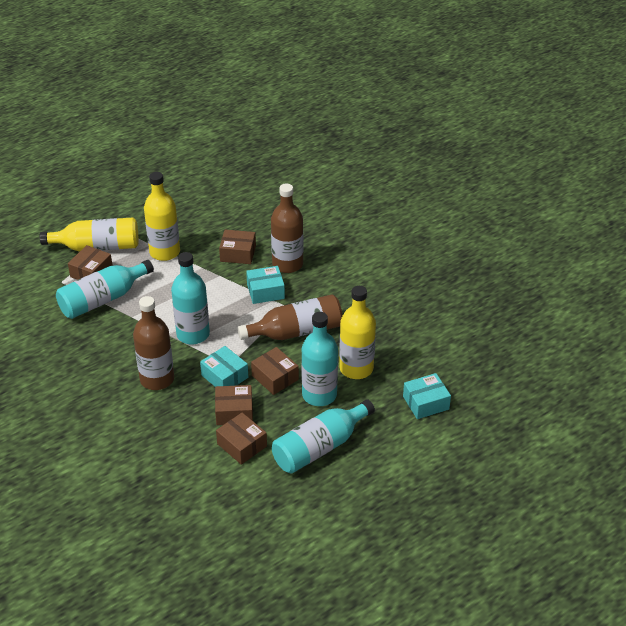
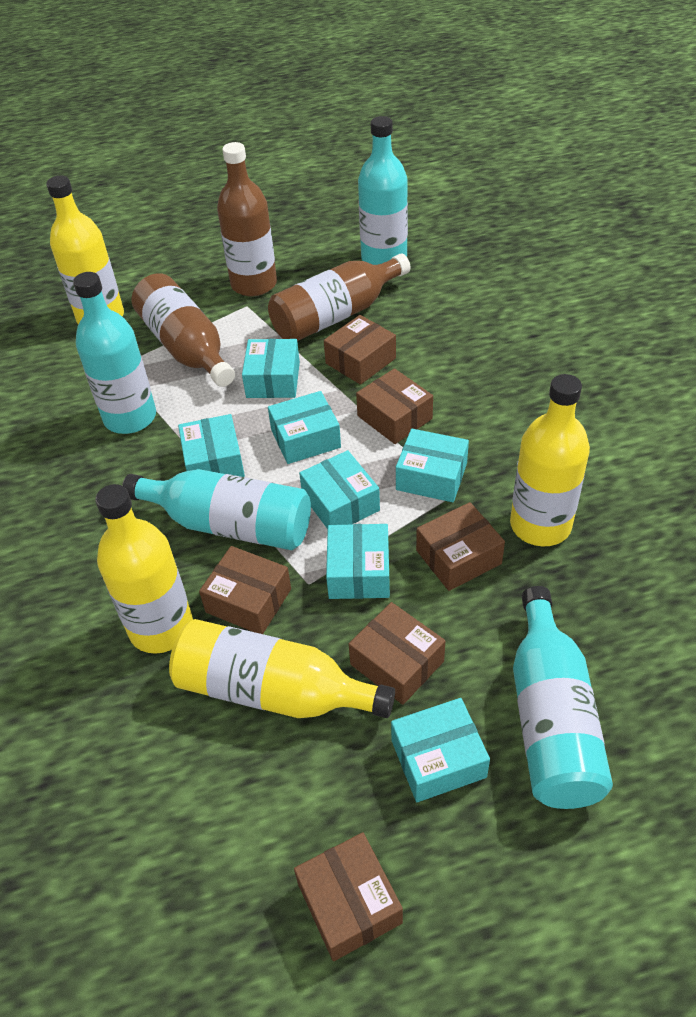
brown box: [68,245,113,280] [215,385,253,425] [216,413,267,465] [219,230,256,264] [251,347,299,395] = 5 -> [199,546,291,634] [294,832,403,961] [324,315,396,385] [349,602,445,705] [356,368,433,444] [416,502,505,591] = 6
turquoise box: [200,346,248,387] [246,266,285,304] [403,373,451,419] = 3 -> [178,414,245,477] [242,339,300,398] [268,391,341,464] [299,450,380,529] [326,524,390,599] [391,698,490,802] [396,429,469,502] = 7
yellow bottle: [40,218,139,252] [144,172,180,261] [339,286,376,379] = 3 -> [46,176,124,325] [95,484,193,654] [169,619,395,718] [510,374,590,546] = 4

